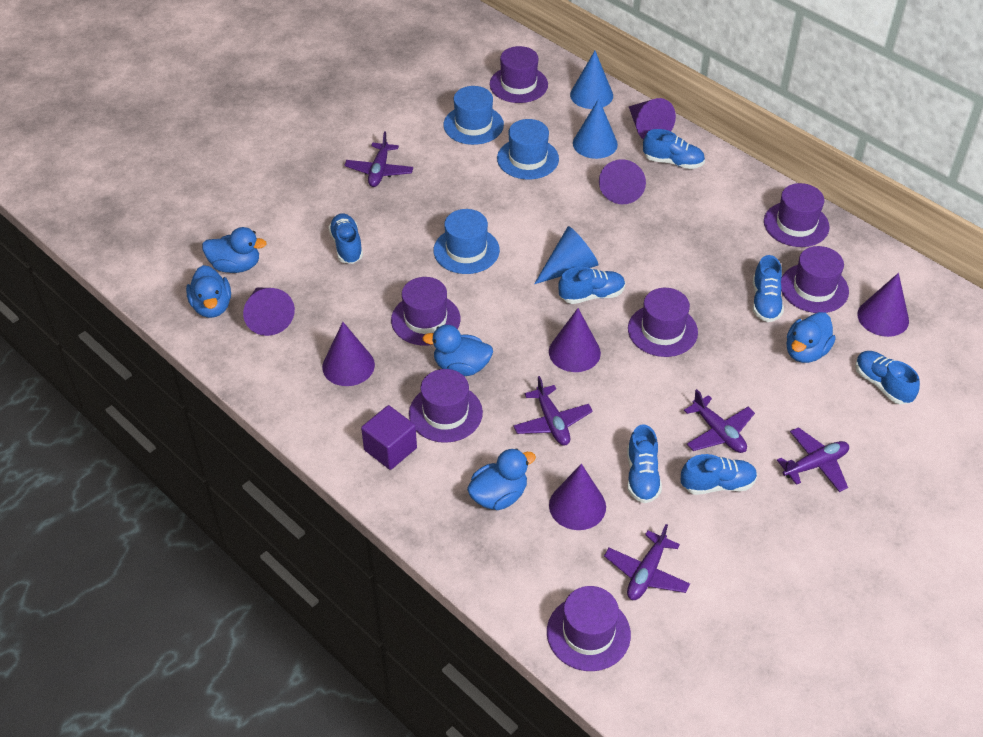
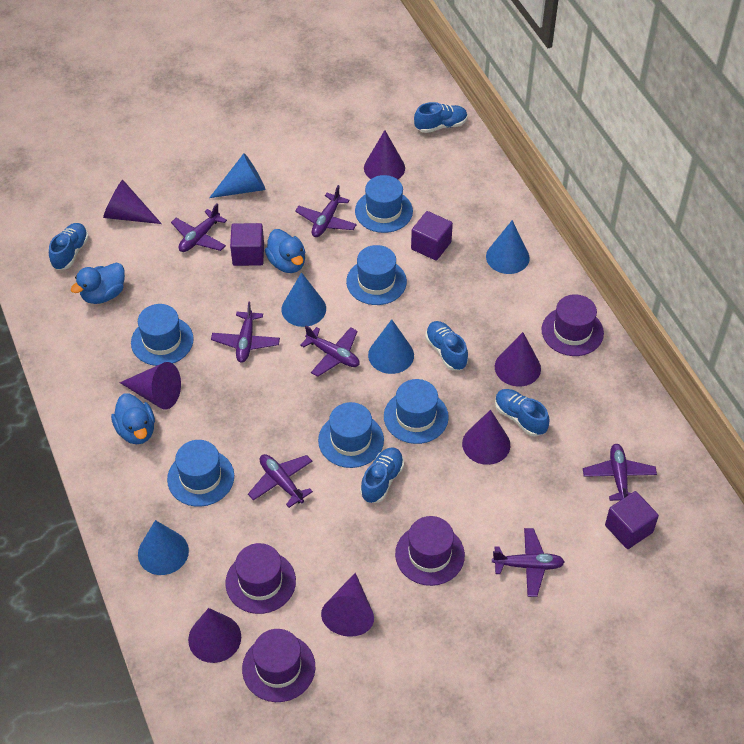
blue cone: [534,226,599,284] [570,51,613,109] [573,99,618,159] = 3 -> [138,520,189,575] [209,153,266,198] [281,272,326,327] [368,319,414,374] [486,220,530,274] = 5
blue duck: [186,265,231,318] [202,227,267,273] [422,325,493,376] [467,448,536,510] [786,312,836,363] = 5 -> [71,263,125,304] [111,393,155,444] [265,229,305,273] = 3
blue hat: [434,209,500,274] [444,86,504,145] [497,119,559,179] = 3 -> [131,304,194,366] [167,440,234,507] [318,402,384,468] [346,245,407,305] [355,175,413,233] [384,379,449,444] = 6
blue shoe: [329,213,363,264] [558,267,625,304] [627,424,662,503] [643,129,705,169] [681,454,757,495] [753,255,784,322] [855,351,920,405] = 7 -> [49,223,89,270] [360,447,404,503] [414,102,468,133] [425,321,468,370] [495,389,550,436] = 5
purple cube: [361,405,417,470] = 1 -> [230,223,264,266] [411,211,453,261] [605,491,659,549] = 3
purple hat: [391,277,460,346] [409,369,483,443] [490,46,548,103] [547,586,631,671] [628,288,698,357] [764,183,830,247] [781,246,849,313] = 7 -> [225,543,296,614] [242,629,315,702] [395,516,465,586] [542,294,604,356] = 4
purple plane: [344,131,413,187] [513,376,593,446] [604,524,690,600] [684,389,755,453] [777,427,849,492] = 5 -> [171,204,227,252] [211,302,280,363] [248,454,313,508] [295,185,357,237] [300,326,360,377] [492,528,565,597] [583,444,657,501] = 7

